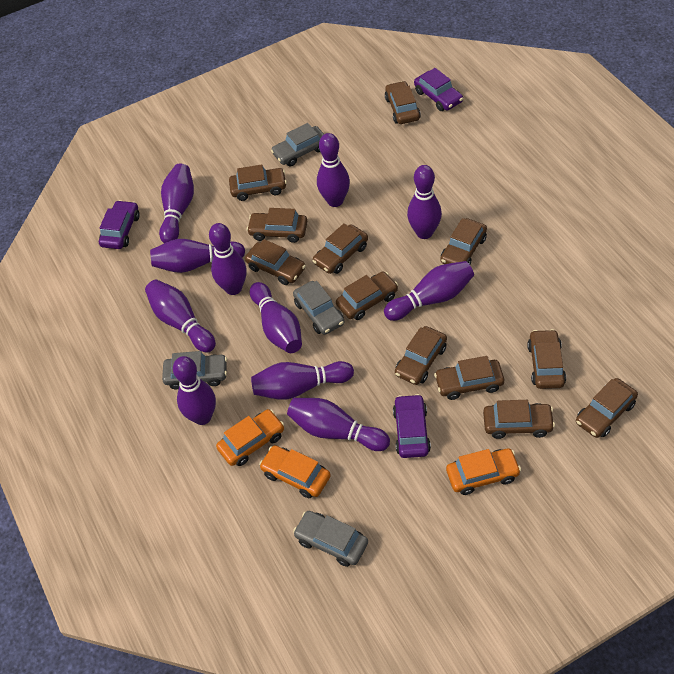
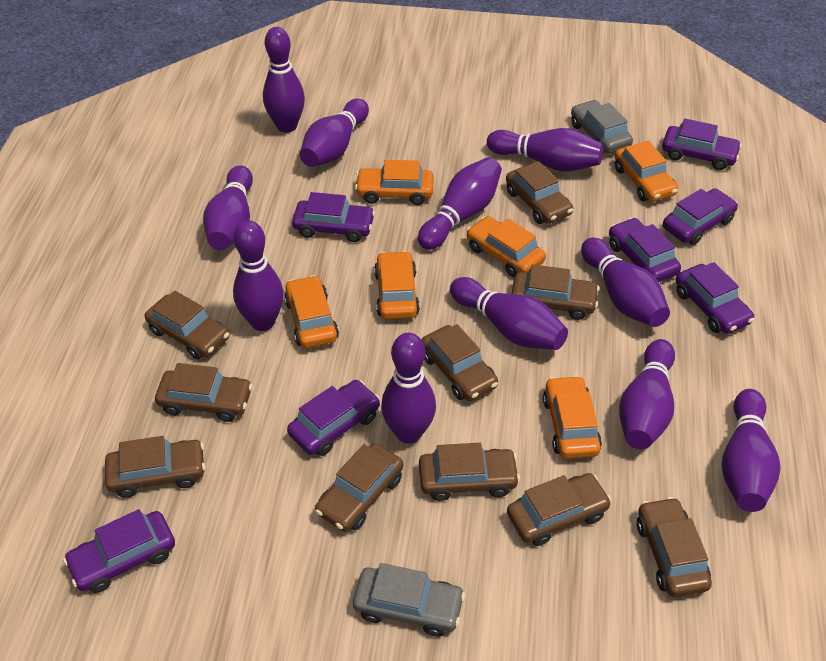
brown car: [229,164,287,201] [245,239,306,285] [247,208,307,243] [313,224,368,274] [336,271,398,320] [385,81,421,124] [395,326,447,385] [434,356,504,400] [440,218,487,265] [483,400,555,439] [527,329,566,389] [576,378,638,438] = 12 -> [105,436,205,498] [145,290,230,359] [155,363,253,422] [315,443,404,532] [419,443,520,501] [421,324,498,401] [506,161,573,224] [507,473,612,546] [512,264,599,320] [637,497,712,597] = 10
grey car: [162,351,227,389] [271,123,324,166] [293,281,344,335] [293,511,368,567] = 4 -> [353,563,465,637] [571,100,633,154] = 2
orange car: [216,409,284,466] [259,445,331,498] [446,448,521,495] = 3 -> [284,275,339,348] [355,160,434,205] [374,251,420,319] [466,216,546,277] [543,375,602,459] [615,141,678,202] = 6
purple car: [99,200,139,249] [393,394,431,458] [414,68,463,111] = 3 -> [63,509,175,593] [287,380,380,456] [292,192,375,242] [609,218,681,282] [662,119,742,170] [663,188,738,245] [676,262,754,334] = 7

